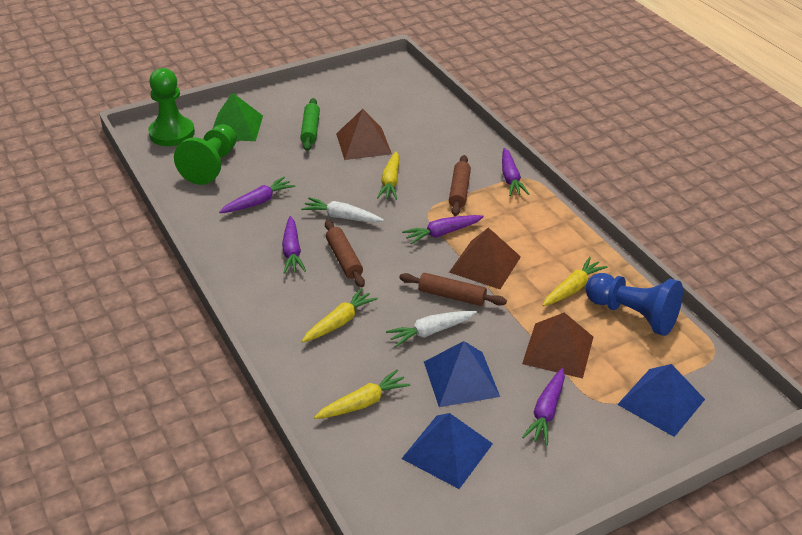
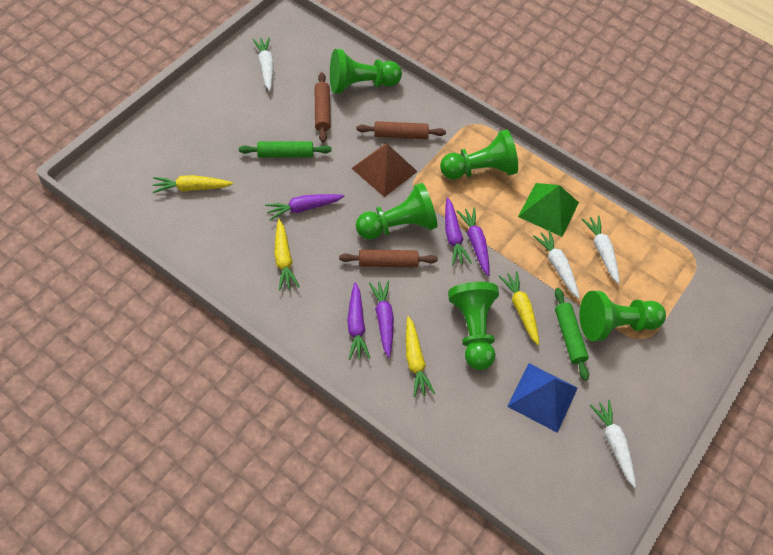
blue pawn: [586,273,683,336] = 1 -> none = 0
blue pyramid: [401,413,493,489] [424,341,500,407] [617,364,705,437] = 3 -> [507,363,578,433] = 1
brown pyramid: [336,109,392,160] [449,227,521,289] [522,312,593,379] = 3 -> [351,144,418,197] = 1
green pawn: [148,68,195,146] [174,124,237,185] = 2 -> [330,49,402,94] [356,183,437,240] [440,130,518,179] [448,282,499,370] [579,291,666,341] = 5
green rolling pin: [300,98,320,151] = 1 -> [239,141,332,158] [555,288,589,381] = 2
white carrot: [301,197,384,223] [386,311,477,347] = 2 -> [252,37,274,91] [533,230,580,299] [582,215,620,284] [590,400,636,488] = 4

